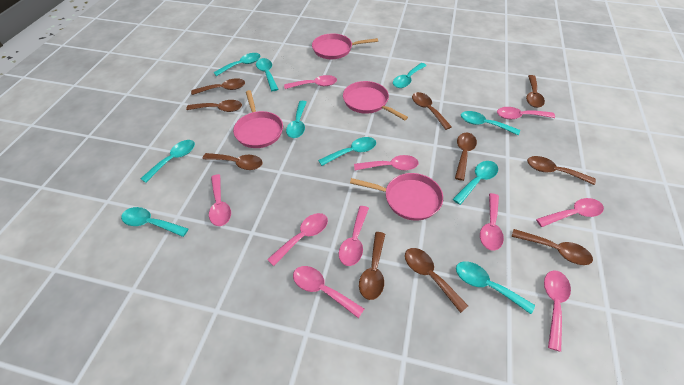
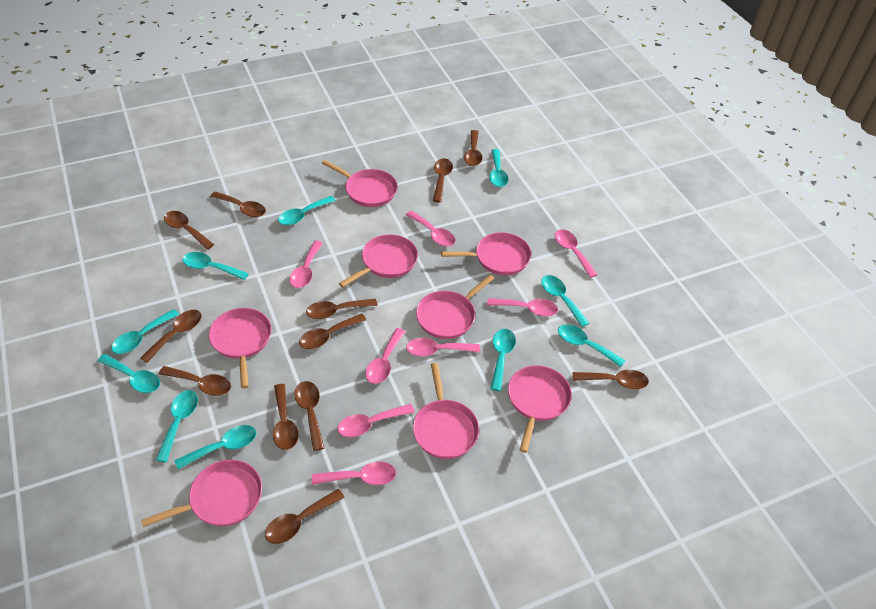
brown spoon: [186,100,242,112] [191,78,245,95] [202,153,263,170] [359,232,385,300] [405,248,468,313] [412,92,452,130] [455,133,477,181] [511,229,593,265] [526,75,545,108] [527,156,596,185] = 10 -> [140,310,202,363] [159,366,231,396] [164,211,214,250] [210,191,266,217] [265,489,345,544] [273,384,299,450] [294,381,324,451] [299,314,366,349] [306,299,378,319] [433,158,453,202] [464,130,482,166] [572,370,649,389] = 12
pink pan: [233,90,283,148] [312,33,378,59] [343,81,408,120] [350,173,443,221] = 4 -> [141,460,262,527] [209,308,271,388] [322,160,398,207] [339,234,418,287] [413,363,479,459] [416,275,494,339] [441,232,531,275] [508,365,572,453] = 8
pink spoon: [209,174,231,226] [267,213,328,266] [284,75,337,89] [293,266,364,318] [339,206,369,266] [354,155,419,170] [480,193,504,251] [497,107,555,119] [536,198,604,227] [544,270,571,352] = 10 -> [289,241,323,288] [312,462,396,485] [338,404,415,437] [365,328,405,384] [406,211,456,247] [406,338,480,356] [487,298,558,316] [555,229,598,278] = 8

